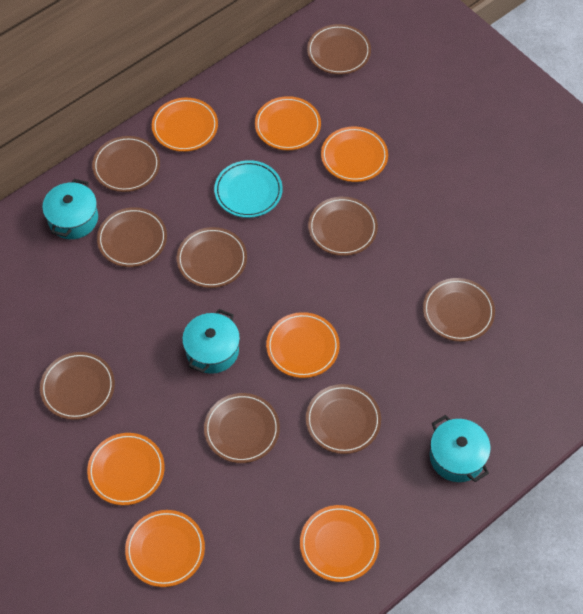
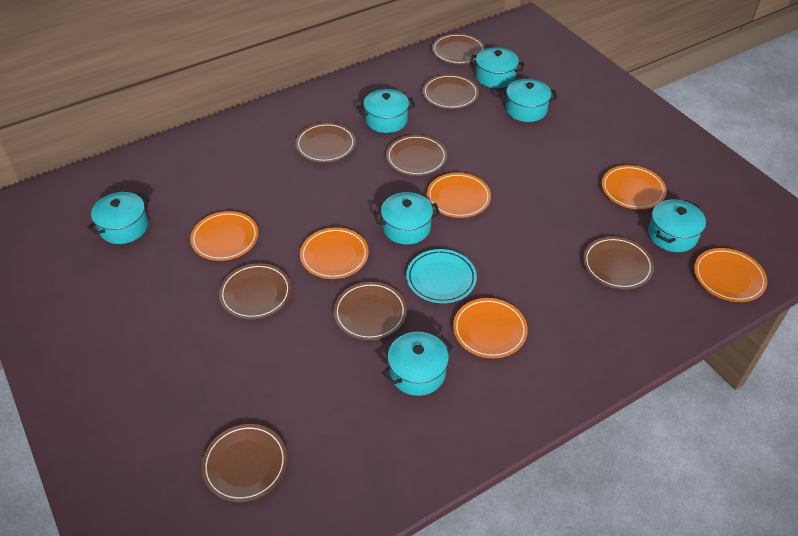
brown plate: [40,352,115,420] [92,136,160,192] [97,207,167,267] [177,227,247,288] [204,393,280,463] [306,384,381,454] [307,24,371,75] [308,197,378,256] [423,278,495,342] = 9 -> [202,424,287,502] [219,263,291,319] [295,123,356,162] [334,282,407,340] [386,135,447,176] [423,74,479,109] [432,33,485,64] [583,237,654,289] = 8
orange plate: [87,433,165,505] [125,510,205,587] [152,98,218,152] [255,96,321,150] [266,312,340,378] [300,505,379,582] [321,127,388,182] = 7 -> [190,211,258,261] [300,227,369,279] [427,173,491,218] [453,298,528,358] [602,165,667,210] [694,248,767,302] = 6
turquoise pot: [42,179,98,239] [182,309,240,374] [430,415,491,482] = 3 -> [87,192,150,244] [357,89,415,133] [374,192,440,245] [382,332,453,396] [470,47,525,88] [500,79,557,122] [648,199,706,252] = 7

